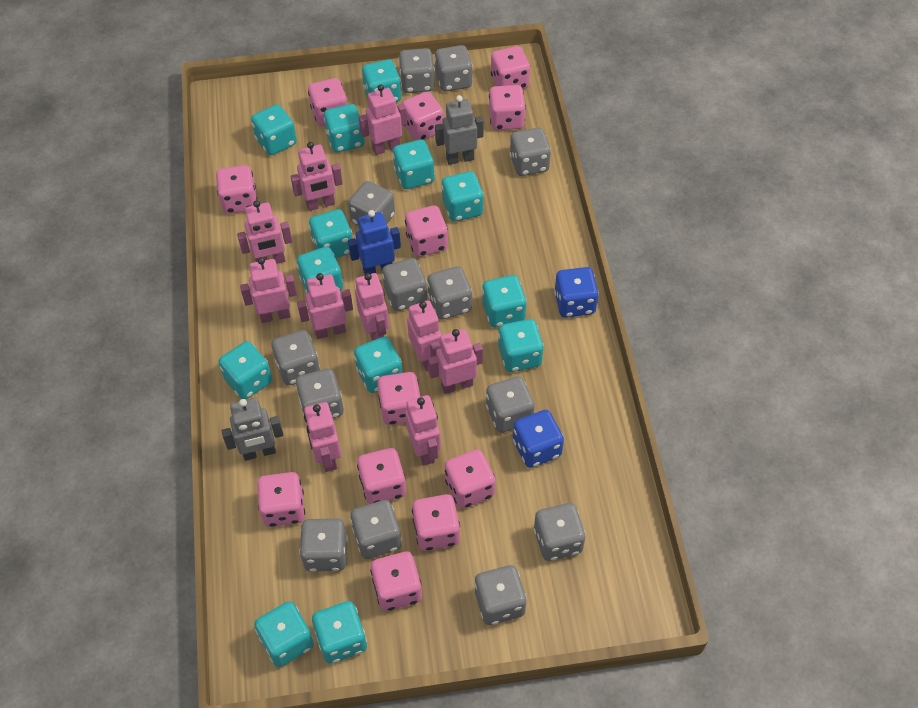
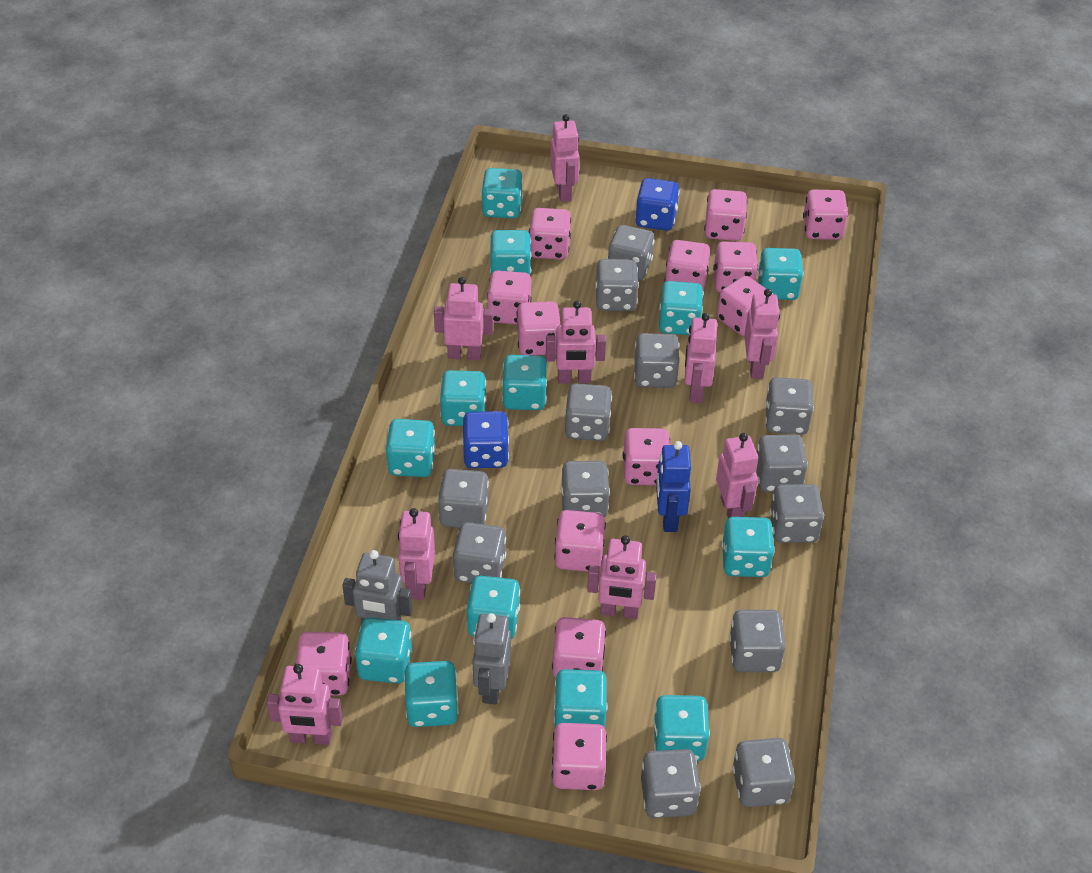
pink dice: [216,165,257,214] [257,472,305,527] [308,78,347,126] [357,448,406,504] [370,552,422,611] [377,372,421,425] [402,92,444,141] [405,205,448,257] [412,494,460,551] [445,449,495,509] [489,85,526,130] [491,46,530,89] = 12 -> [295,632,352,696] [487,271,532,324] [516,301,561,355] [529,208,571,260] [552,617,606,678] [552,723,607,790] [554,510,606,572] [623,428,670,485] [665,240,710,290] [704,189,747,241] [713,241,758,292] [717,276,766,336] [803,190,848,240] = 13
pink robot: [237,200,292,264] [240,257,297,323] [290,142,343,211] [297,273,353,339] [304,402,341,472] [355,273,389,341] [359,84,407,155] [405,395,441,465] [407,300,442,372] [428,329,483,394] = 10 -> [267,664,343,745] [398,508,435,600] [434,277,493,360] [546,301,606,384] [550,114,580,202] [587,536,657,619] [685,313,717,403] [716,433,758,518] [744,289,780,378] = 9

